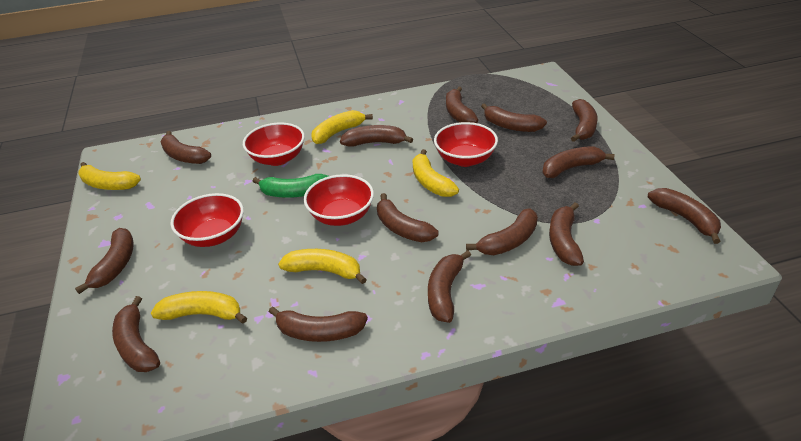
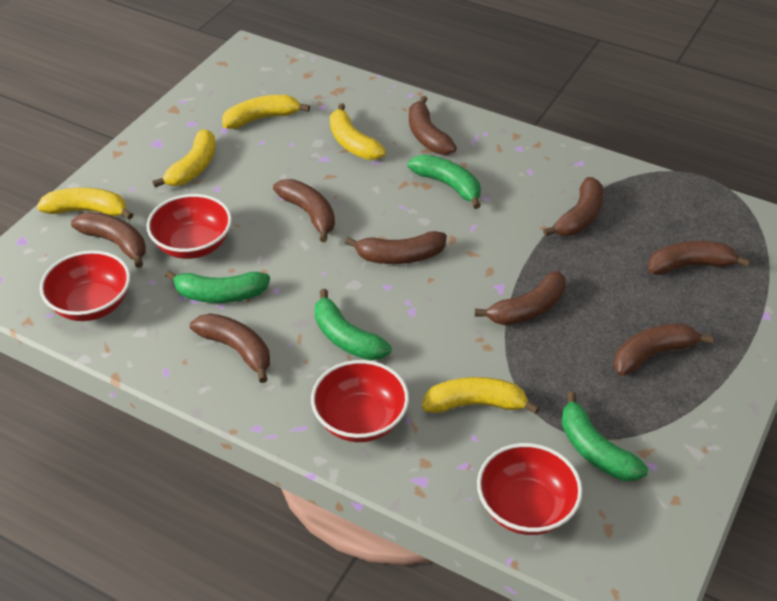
brown banana: [75,228,134,294] [112,296,160,372] [160,131,211,164] [269,306,368,342] [340,125,413,147] [377,193,438,242] [428,250,471,323] [446,87,478,123] [466,208,538,255] [481,103,547,132] [542,146,615,178] [549,202,584,266] [571,99,598,142] [648,188,721,244] = 14 -> [71,212,146,268] [190,313,270,383] [273,179,335,242] [345,231,447,264] [409,96,457,155] [475,271,566,326] [543,177,603,236] [614,323,713,376] [648,241,750,275] = 9
green banana: [253,174,329,198] = 1 -> [165,270,270,303] [314,289,392,360] [408,154,481,209] [561,391,648,481] = 4

